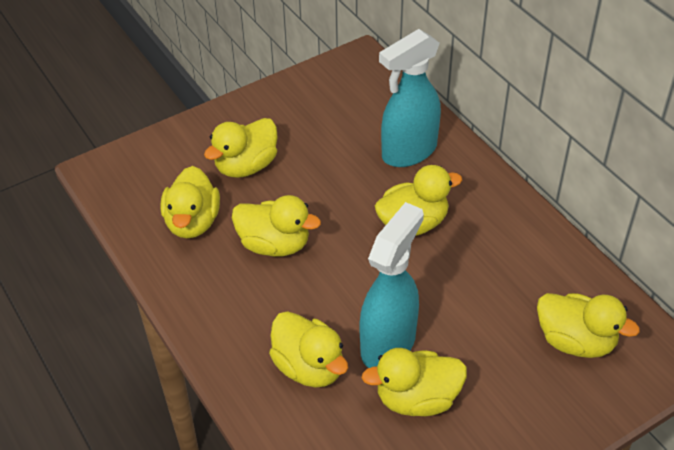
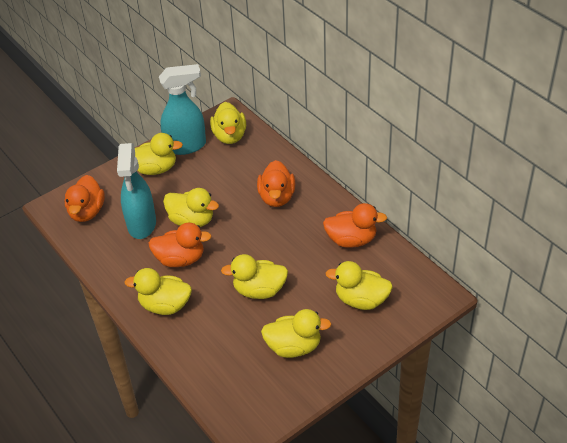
orange duck: none = 0 -> [65,175,105,222] [148,223,212,267] [257,160,295,207] [323,203,387,248] = 4

